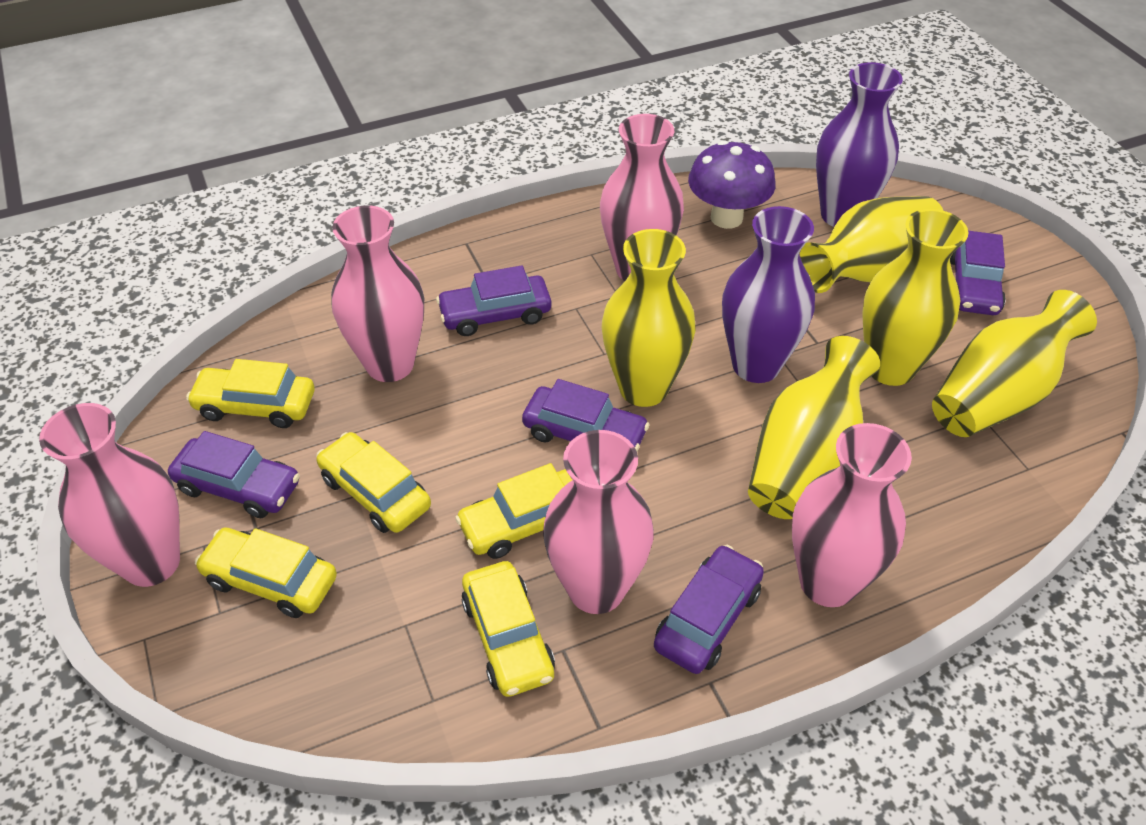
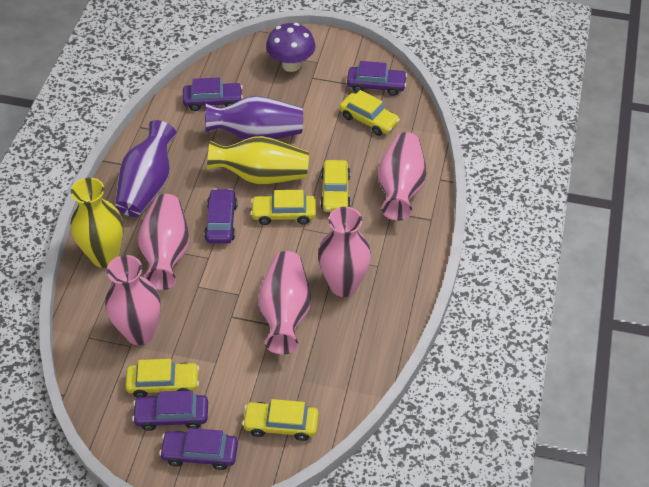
yellow vase: [602,229,695,407] [748,336,880,519] [800,196,943,293] [862,209,968,386] [932,290,1097,437] = 5 -> [71,178,124,268] [207,136,309,184] = 2

